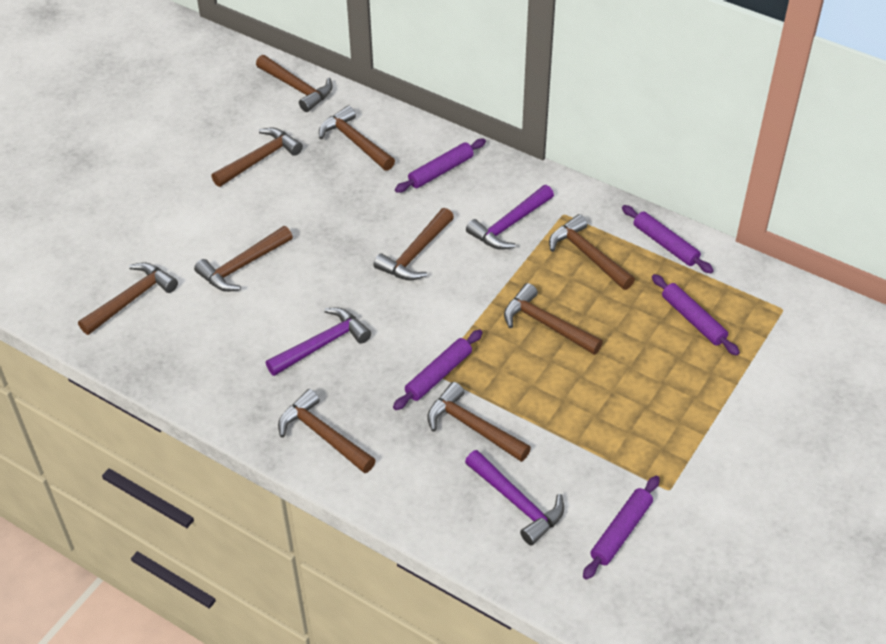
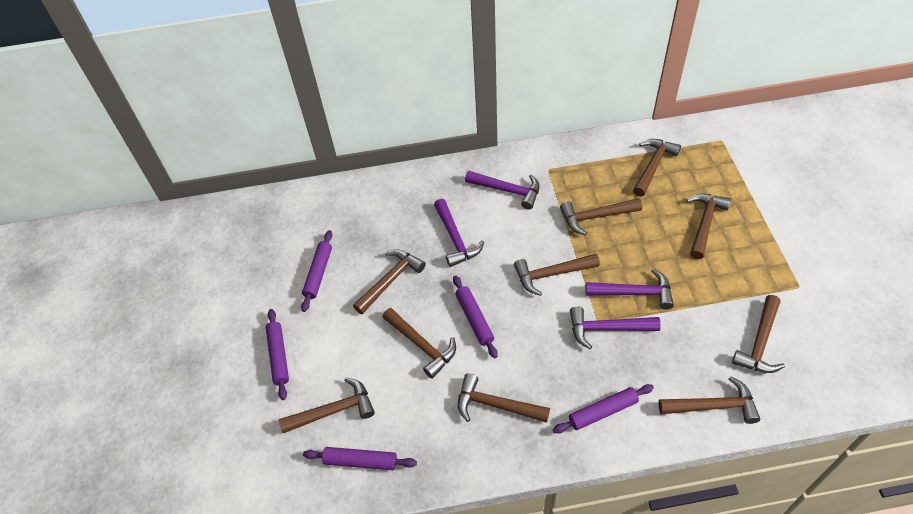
purple hammer: [266,308,371,376] [465,450,564,545] [466,185,554,250] = 3 -> [434,199,484,267] [465,171,540,210] [570,306,661,349] [585,269,674,310] = 4

